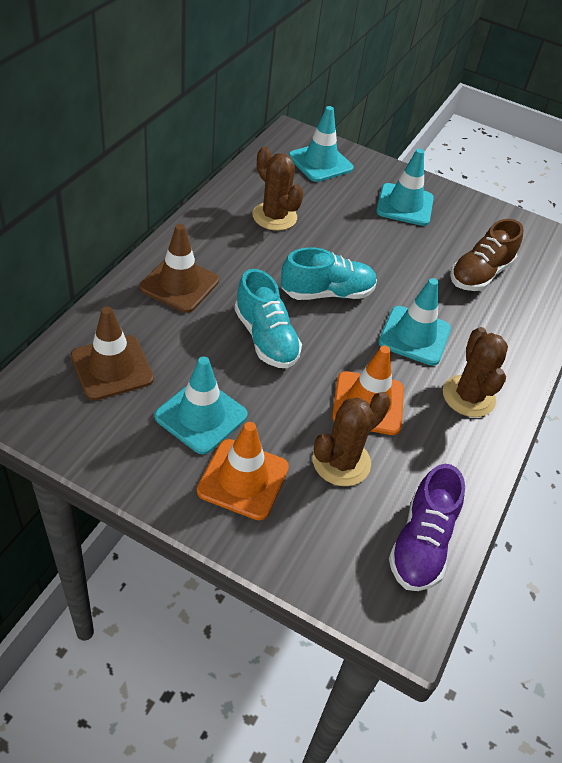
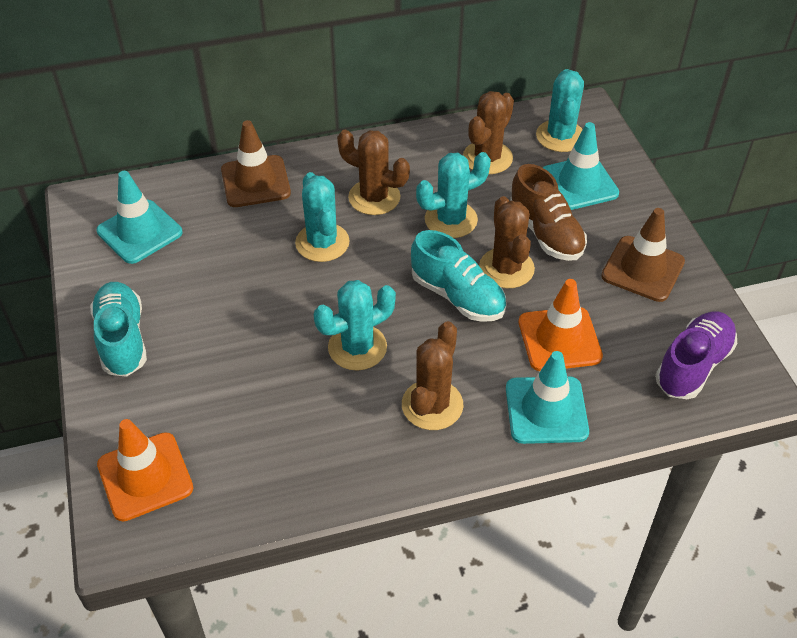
brown cactus: [252,147,304,231] [313,392,391,486] [443,327,508,417] = 3 -> [337,130,410,215] [402,321,463,430] [463,91,514,174] [479,196,535,288] = 4
turquoise cactus: none = 0 -> [295,172,350,262] [314,280,396,371] [416,152,491,238] [536,69,584,152] = 4
turquoise traffic cone: [154,356,248,454] [289,106,354,182] [376,149,434,226] [378,278,451,366] = 4 -> [96,171,183,264] [506,351,589,444] [542,122,619,210] = 3

